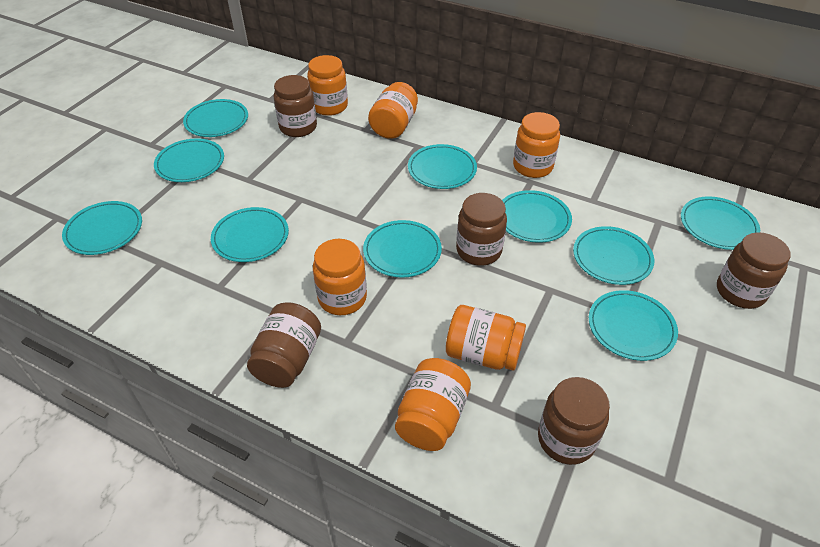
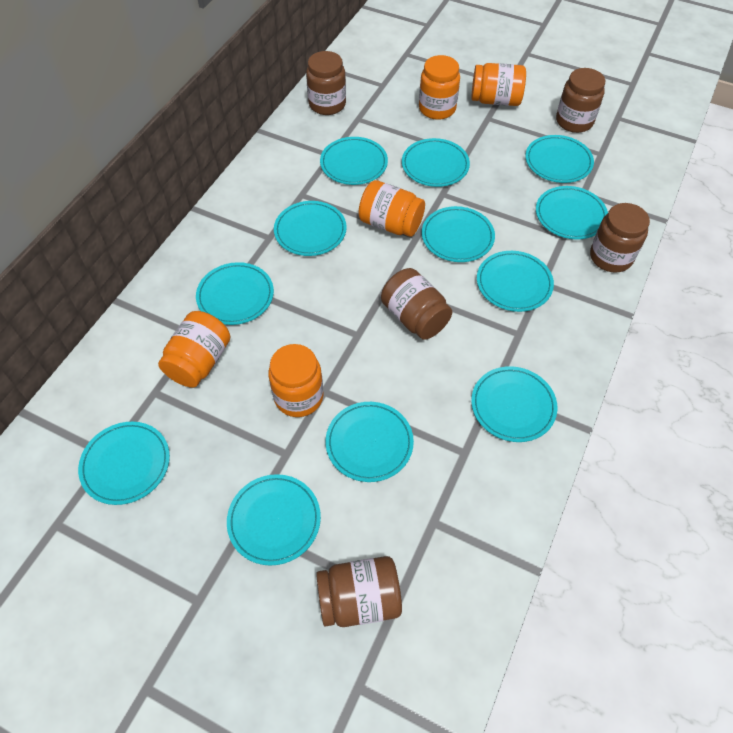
orange jar: [307,55,348,116] [313,239,367,315] [368,82,418,139] [395,358,471,451] [446,305,526,371] [513,112,560,178] = 6 -> [158,311,230,388] [268,344,323,417] [359,180,425,237] [419,55,460,120] [471,63,526,106] = 5
turquoise plate: [62,201,142,255] [154,138,224,182] [183,99,248,137] [211,207,289,262] [363,220,442,278] [408,144,477,189] [502,190,572,243] [573,226,654,285] [589,290,678,361] [681,196,760,250] = 10 -> [78,422,170,505] [196,262,274,325] [227,474,321,566] [274,201,347,256] [320,137,388,185] [326,402,414,482] [402,138,470,187] [422,206,495,262] [471,366,557,442] [477,251,554,312] [525,135,594,183] [536,186,608,240] = 12

